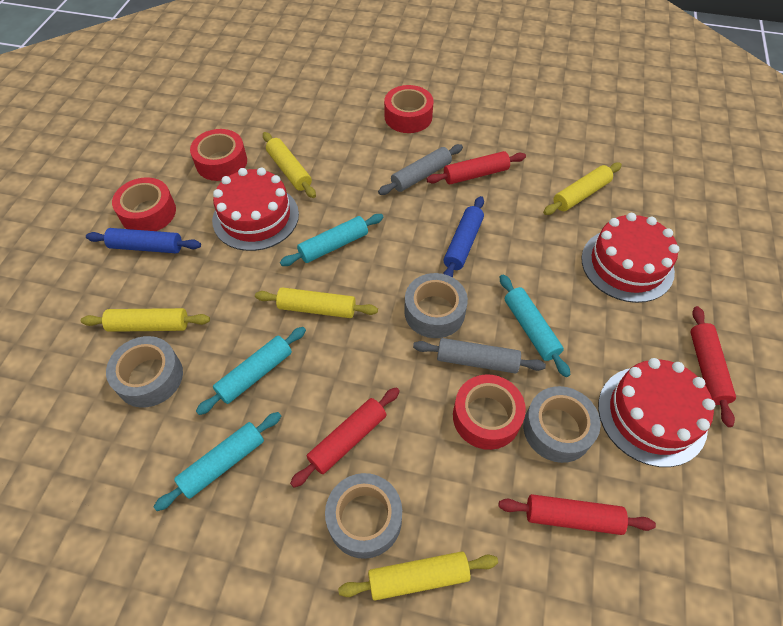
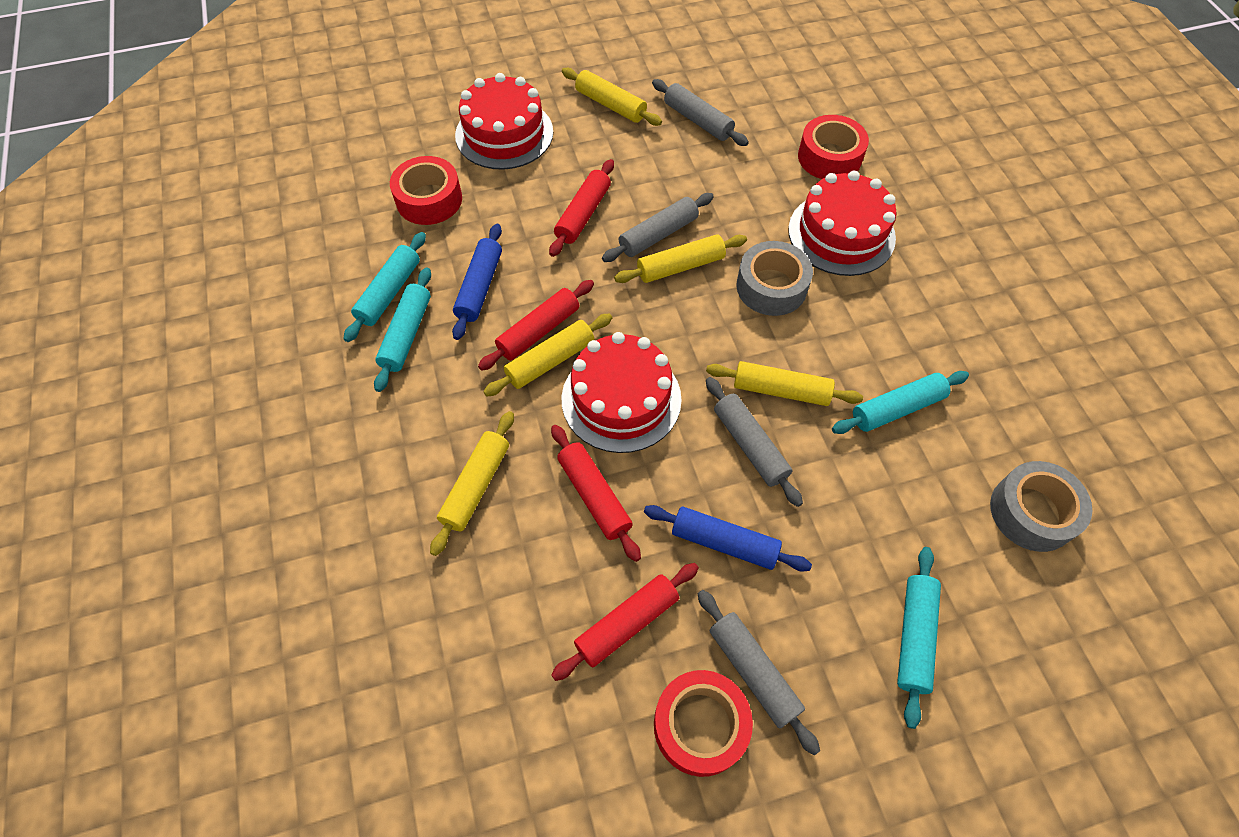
grey rolling pin: [378,144,463,195] [413,338,546,374] = 2 -> [602,193,714,262] [652,79,749,146] [698,590,820,755] [706,377,803,507] = 4
grey tape: [106,336,183,408] [325,473,402,559] [404,273,468,338] [523,386,601,463] = 4 -> [736,241,813,316] [990,461,1092,552] = 2
red tape: [112,177,176,231] [190,129,247,181] [384,85,434,133] [453,374,526,450] = 4 -> [390,156,462,225] [654,670,753,777] [798,115,869,179] = 3

